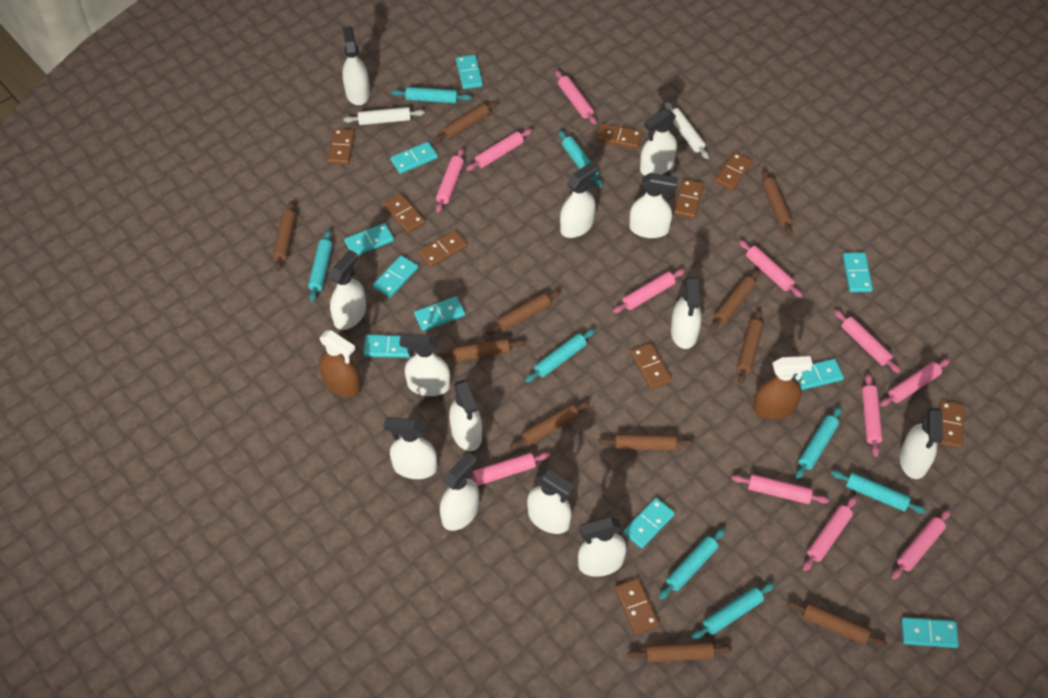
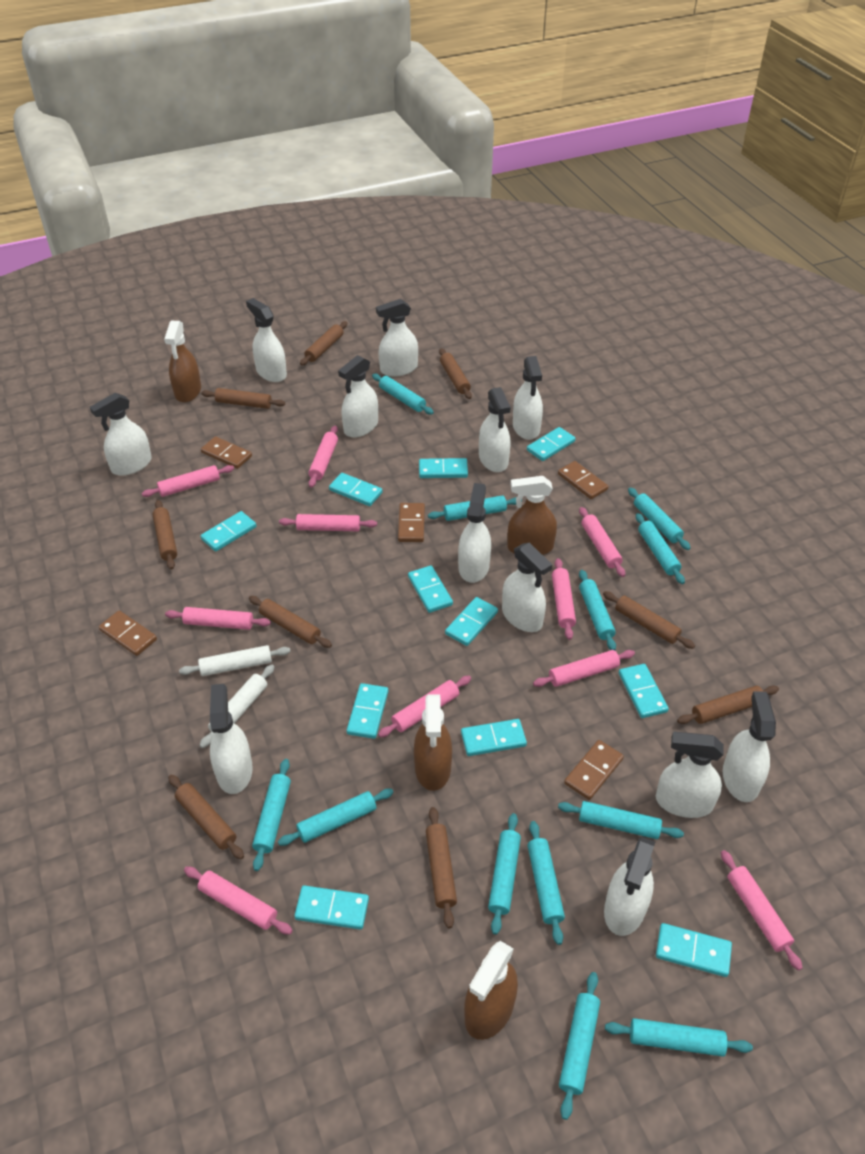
brown domino: [328,128,355,165] [383,193,425,233] [418,230,467,267] [596,123,642,149] [615,578,659,635] [630,343,672,389] [674,179,704,219] [714,152,753,191] [937,400,965,448] = 9 -> [99,611,157,656] [201,436,252,469] [398,503,425,542] [558,461,608,499] [564,740,624,800] = 5
brown rolling pin: [273,201,296,271] [433,101,498,143] [437,338,525,362] [485,290,561,335] [510,401,590,450] [598,434,694,450] [627,641,732,662] [710,270,760,331] [737,309,763,384] [762,170,793,236] [787,601,887,647] = 11 -> [153,500,177,570] [168,775,244,859] [201,388,285,409] [249,596,332,648] [300,321,347,366] [426,807,457,928] [439,348,472,399] [603,591,695,649] [677,685,779,724] = 9
brown spray bottle: [319,330,361,397] [753,356,813,419] = 2 -> [164,321,201,402] [414,694,452,791] [464,941,518,1040] [507,476,557,555] = 4
pink rolling pin: [436,148,464,213] [466,129,532,171] [469,452,550,486] [555,70,597,125] [613,269,685,313] [732,474,829,504] [739,240,803,298] [803,496,857,571] [834,310,901,373] [862,373,883,457] [880,359,950,407] [892,509,951,580] = 12 -> [142,465,234,497] [165,607,271,630] [184,866,293,935] [279,514,377,531] [308,426,338,488] [378,676,471,738] [533,650,635,687] [552,558,576,640] [579,507,625,577] [721,850,803,971] = 10
turquoise domino: [344,223,394,255] [364,335,411,358] [373,255,418,298] [390,142,438,174] [414,296,465,331] [456,55,483,89] [623,498,675,548] [793,359,844,390] [843,252,873,292] [901,617,959,648] = 10 -> [200,511,256,552] [294,885,369,930] [329,473,383,506] [347,683,388,739] [408,565,453,613] [419,458,468,478] [445,597,498,646] [461,719,527,756] [527,427,576,461] [619,664,669,718] [656,923,732,977] = 11
turquoise rolling pin: [308,230,333,302] [392,87,472,103] [525,329,595,383] [558,130,603,188] [659,528,725,600] [692,583,775,640] [796,407,842,479] [831,471,926,514] = 8 -> [252,759,291,871] [278,789,394,846] [372,374,434,415] [428,495,522,521] [488,813,521,935] [527,821,565,945] [558,801,684,839] [559,972,600,1120] [579,570,616,650] [605,1018,753,1057] [628,488,690,550] [636,513,685,584] = 12
white spray bottle: [329,250,366,330] [342,26,370,105] [383,417,437,479] [399,334,450,396] [440,452,479,531] [449,379,482,451] [527,469,575,534] [560,162,598,238] [578,517,627,577] [629,173,678,238] [640,109,677,175] [671,277,702,349] [900,407,943,479] = 13 -> [90,393,152,476] [210,684,253,794] [246,298,287,382] [338,355,378,438] [376,299,418,377] [458,483,491,583] [479,387,511,472] [502,542,552,632] [513,356,543,440] [604,837,655,936] [656,732,724,818] [723,691,776,802] = 12

